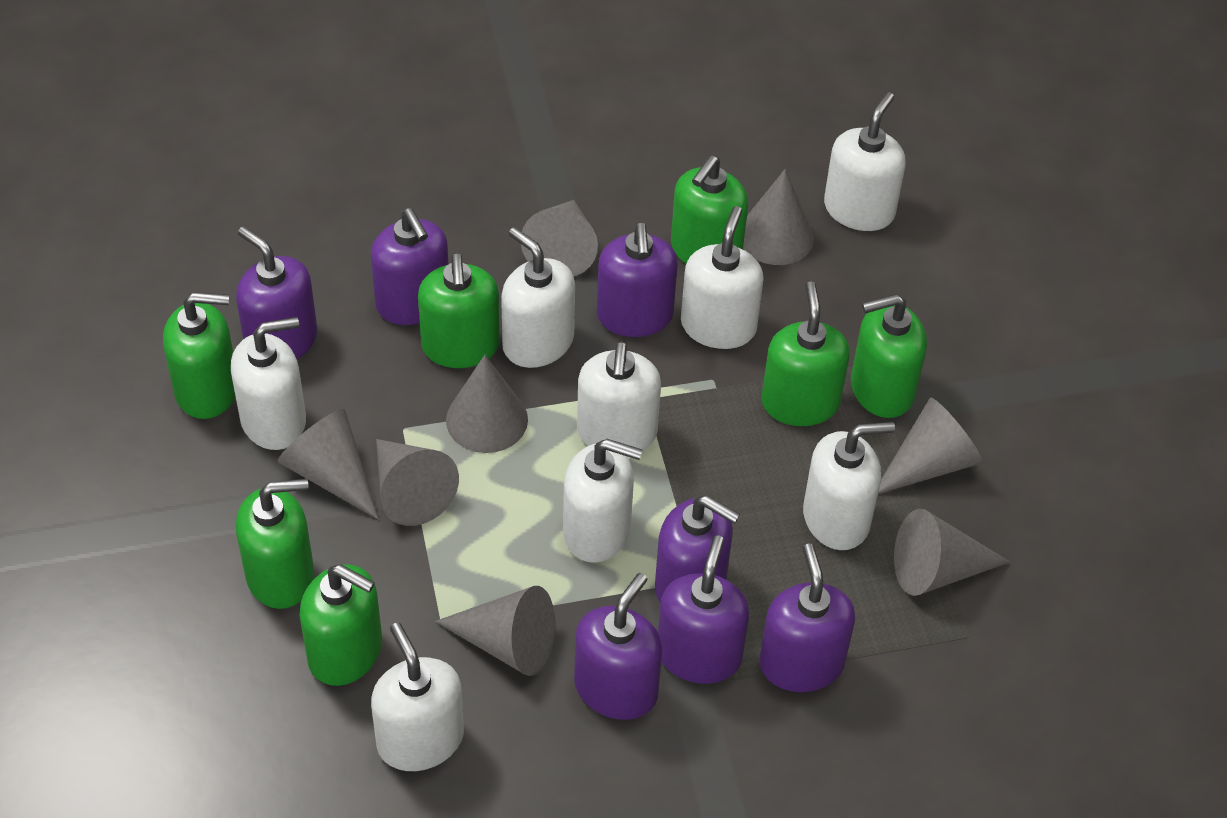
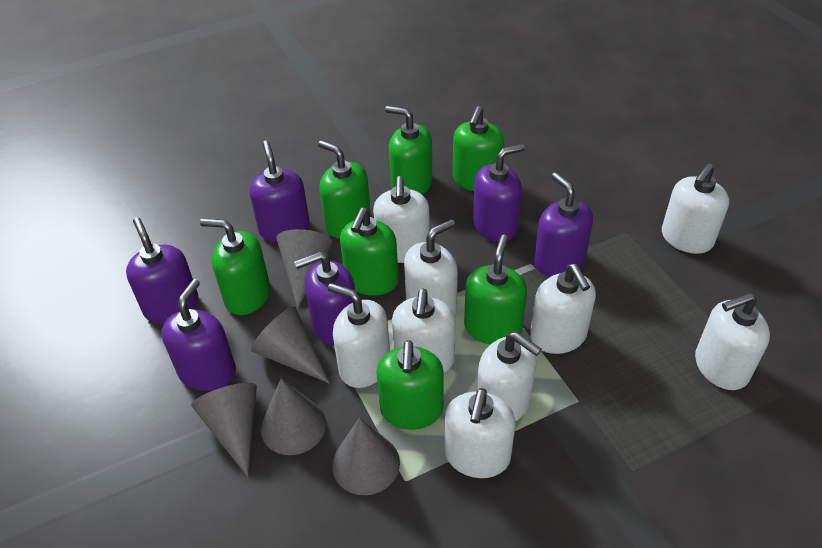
grey cone: [278,409,379,520] [376,439,459,526] [435,586,555,676] [446,355,528,453] [521,200,598,276] [743,169,814,265] [878,398,983,494] [894,509,1010,596] = 8 -> [191,383,257,477] [251,306,330,384] [261,378,326,455] [276,229,333,308] [332,417,400,495] = 5
purple soap dispenser: [236,226,317,359] [371,208,448,325] [574,573,662,720] [597,222,678,337] [655,495,740,603] [658,535,749,684] [759,544,855,692] = 7 -> [126,217,199,324] [161,279,236,391] [250,140,310,242] [294,251,355,346] [473,144,525,242] [534,172,593,277] = 6
white soap dispenser: [231,317,306,450] [371,623,464,771] [501,227,575,368] [563,439,642,563] [577,341,661,451] [681,206,764,349] [803,422,895,550] [824,92,906,231] = 8 -> [328,283,390,388] [373,176,430,263] [392,289,456,373] [404,219,458,315] [445,388,515,478] [477,332,542,422] [530,264,596,354] [662,164,729,254] [695,293,770,390] = 9

